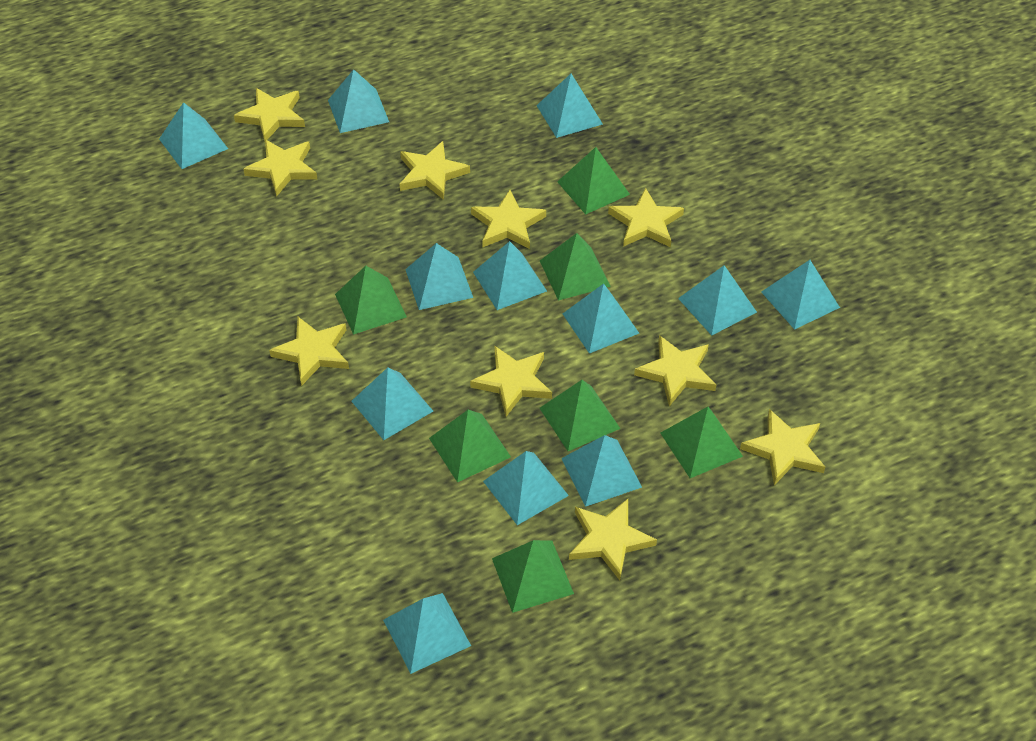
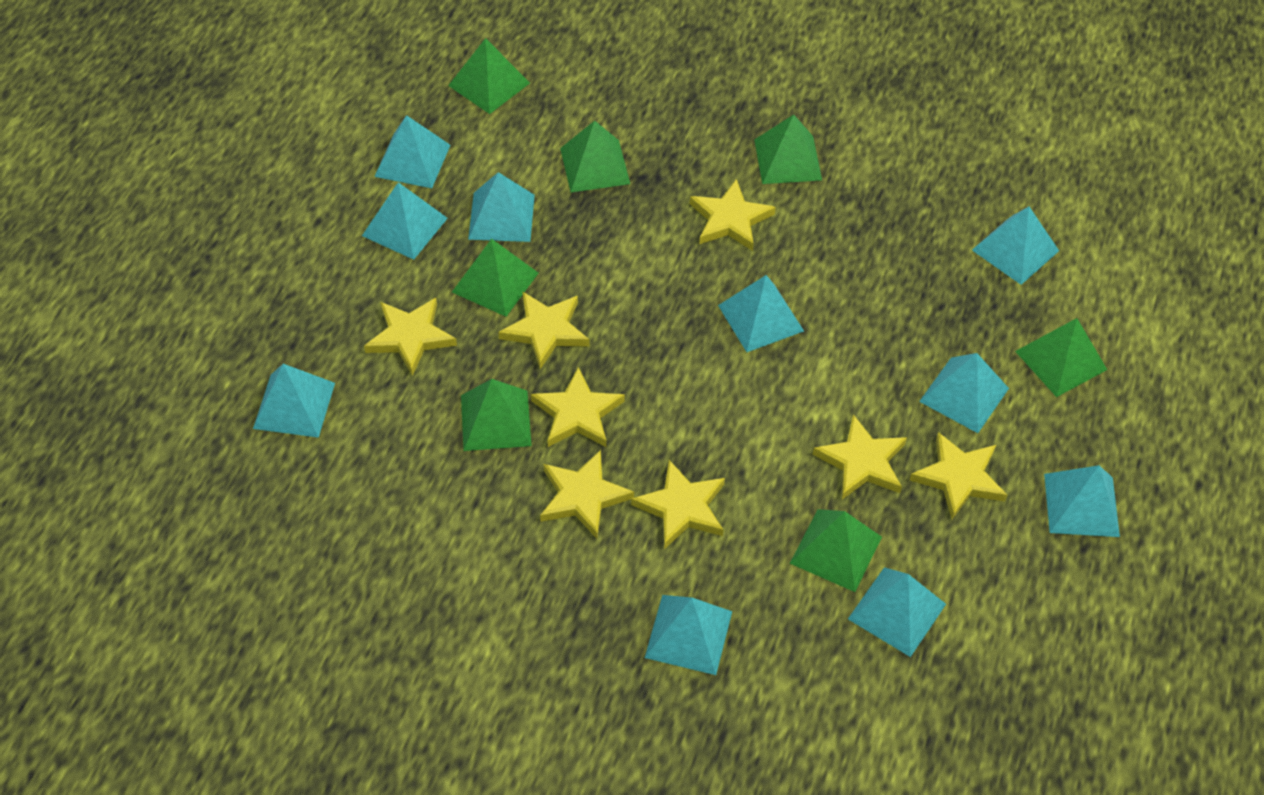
turquoise pyramid: [159,102,228,169] [328,69,389,133] [351,367,433,440] [383,593,471,674] [405,243,473,310] [473,241,547,310] [483,451,569,525] [536,74,603,138] [561,435,642,507] [563,284,639,354] [678,265,757,336] [761,260,840,330] = 12 -> [253,364,335,438] [362,182,448,260] [374,115,450,188] [468,172,535,242] [645,595,732,675] [718,275,804,352] [848,567,946,657] [919,353,1009,433] [972,207,1059,285] [1044,465,1120,537] = 10
yellow star: [234,88,305,141] [243,139,317,197] [269,317,349,386] [400,141,470,200] [470,345,552,417] [471,190,546,249] [569,499,657,580] [608,188,684,247] [634,335,717,406] [740,409,825,485] = 10 -> [364,298,457,376] [498,292,589,369] [531,367,625,447] [540,450,634,539] [631,460,725,549] [690,179,776,251] [813,414,907,499] [910,432,1007,519] = 8

